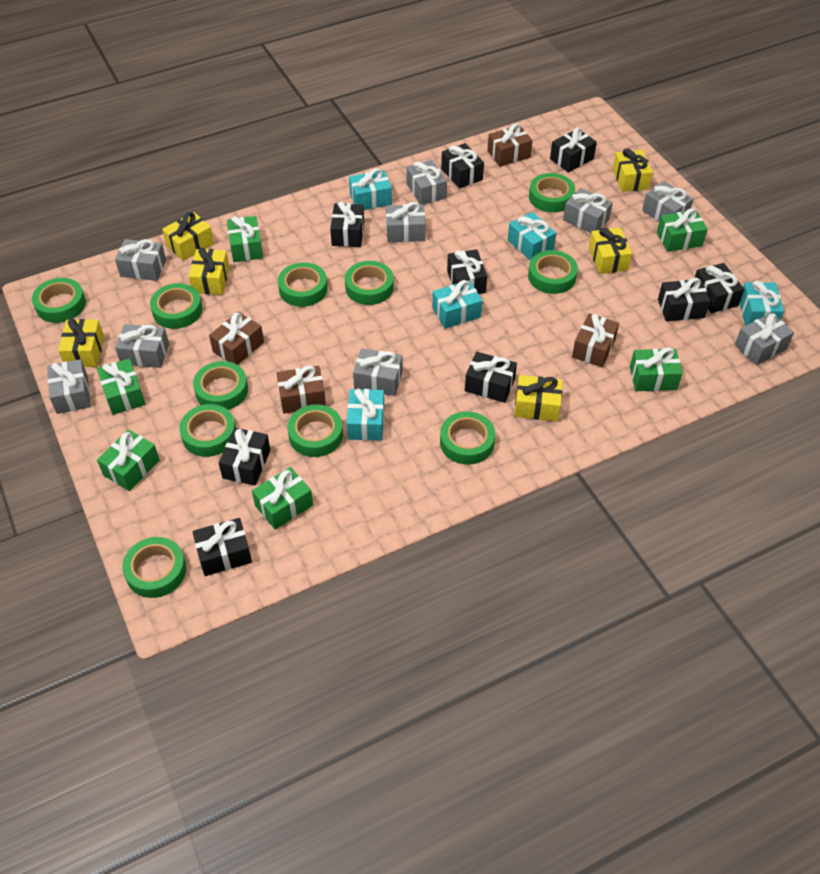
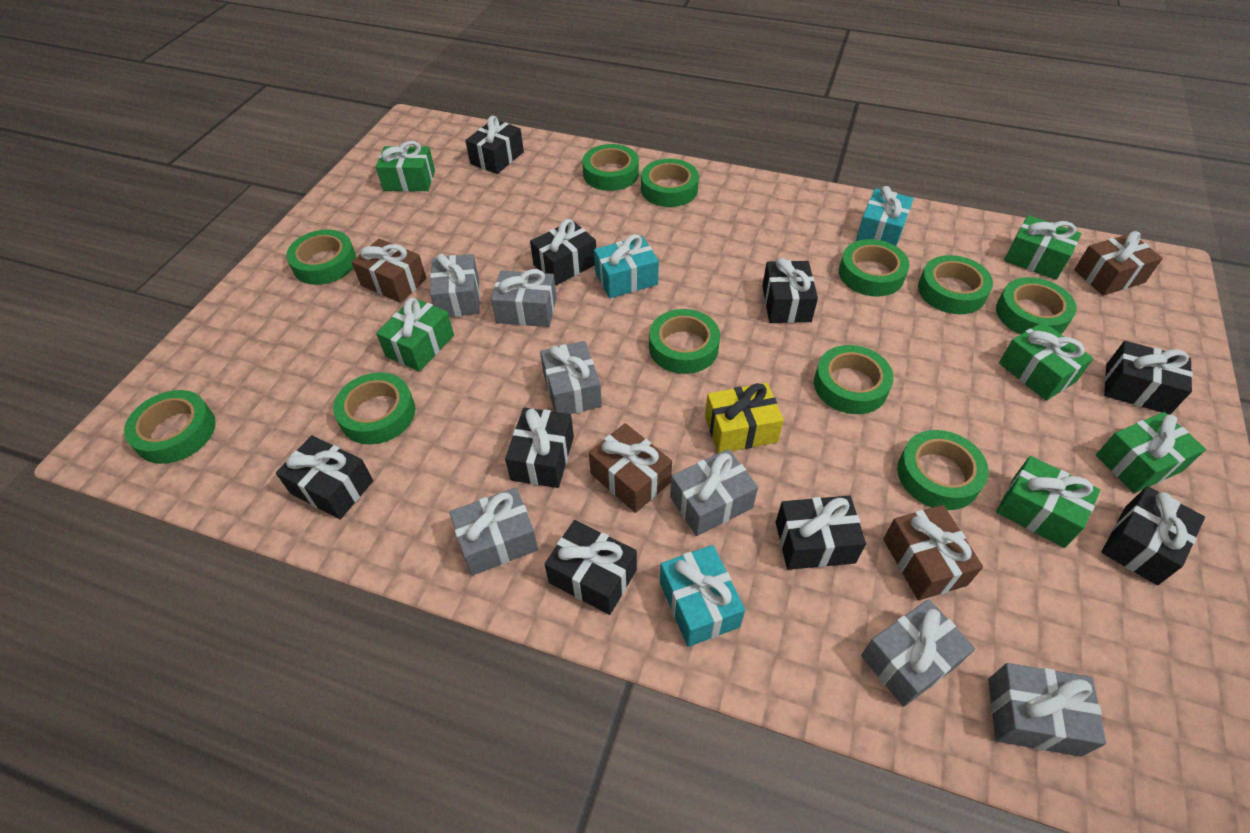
grey gift: [47,359,91,414] [115,239,166,281] [115,324,169,368] [353,348,403,396] [386,202,425,242] [407,160,447,205] [563,188,613,233] [642,181,693,221] [735,313,794,365] = 9 -> [430,254,480,317] [450,487,538,575] [491,269,557,327] [540,341,602,414] [670,449,758,536] [861,599,975,707] [988,663,1106,757] = 7
turquoise gift: [347,389,384,440] [349,168,392,210] [432,280,483,329] [508,212,556,261] [740,281,784,326] = 5 -> [594,234,659,298] [660,545,745,647] [856,186,914,246] = 3
yellow gift: [58,318,104,367] [162,212,214,261] [189,247,230,295] [514,375,563,422] [589,227,632,274] [613,149,653,192] = 6 -> [705,383,784,453] = 1

